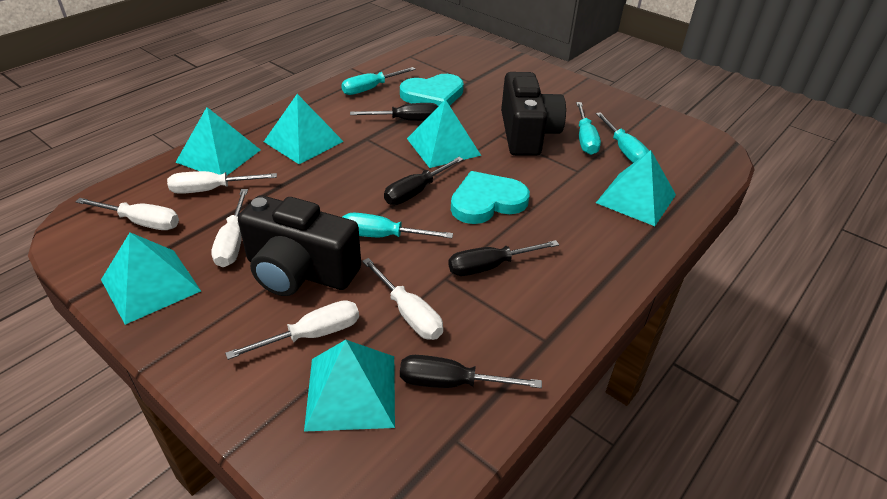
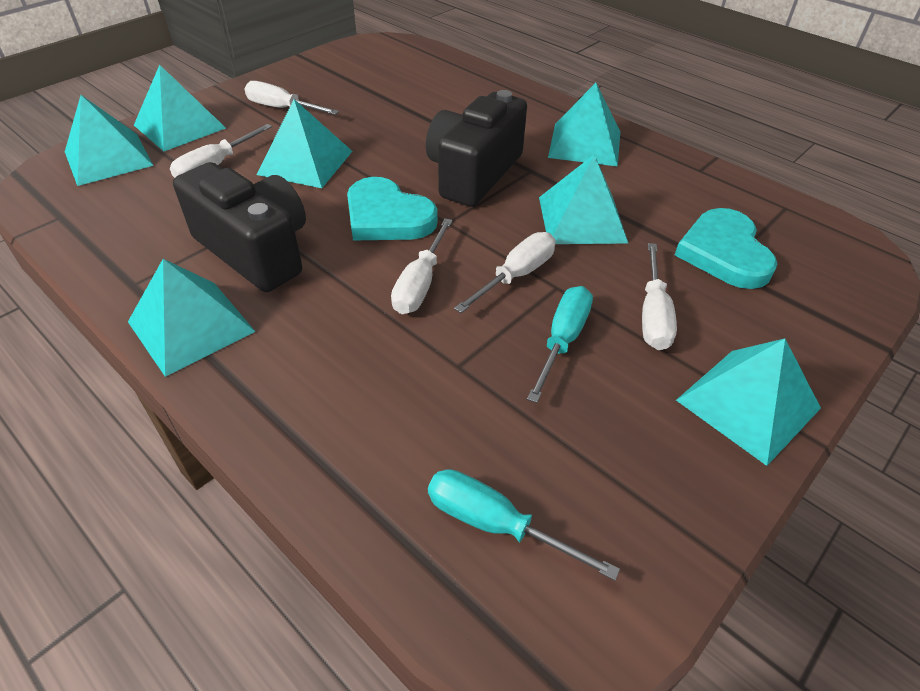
black screwdriver: [350,103,438,121] [384,157,464,205] [400,355,542,388] [448,240,559,276] = 4 -> none = 0
turquoise pyramid: [101,232,201,325] [175,107,260,175] [264,94,344,164] [304,340,395,432] [407,99,481,168] [596,150,676,226] = 6 -> [65,95,153,186] [128,259,256,377] [134,65,226,151] [256,99,352,188] [539,154,628,244] [548,83,620,167] [676,339,821,466] = 7
turquoise screwdriver: [341,67,416,95] [342,213,453,238] [576,102,601,155] [596,112,649,163] = 4 -> [428,469,620,581] [527,286,593,403] = 2

